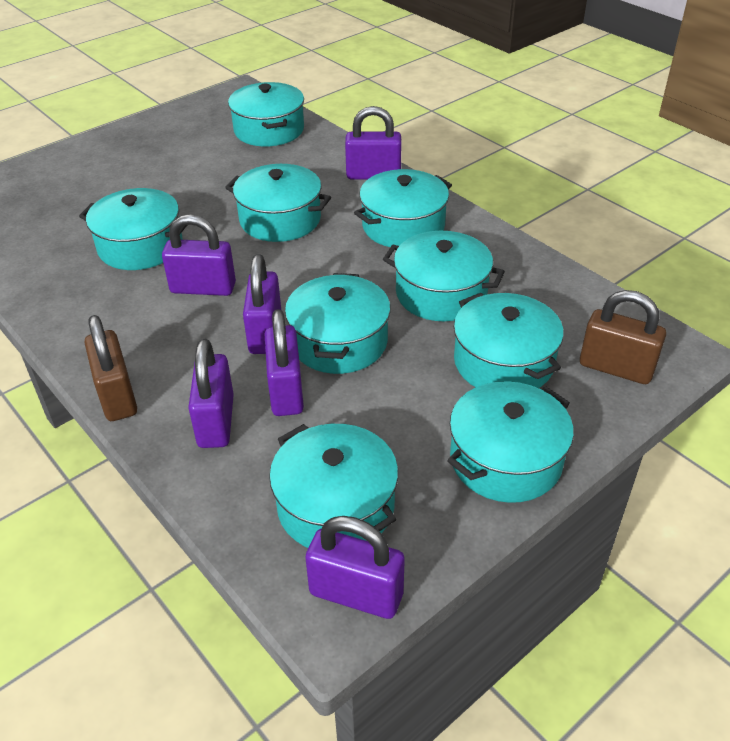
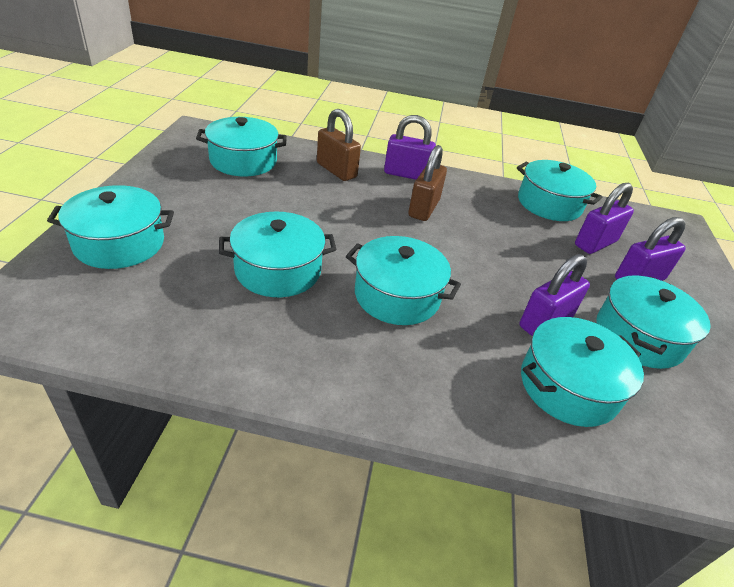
purple padlock: [162,214,236,296] [188,339,234,448] [243,254,281,354] [265,309,304,416] [305,516,405,619] [345,106,402,180] = 6 -> [384,115,436,180] [520,254,590,336] [575,183,634,254] [615,217,686,281] = 4
turquoise pot: [79,188,187,270] [225,164,331,242] [228,82,304,146] [269,424,398,548] [285,273,391,374] [354,169,452,247] [383,231,505,321] [447,381,574,503] [454,293,564,388] = 9 -> [47,185,174,269] [196,117,287,176] [219,212,336,297] [346,236,461,325] [517,160,602,221] [521,317,644,427] [596,275,711,369] = 7

